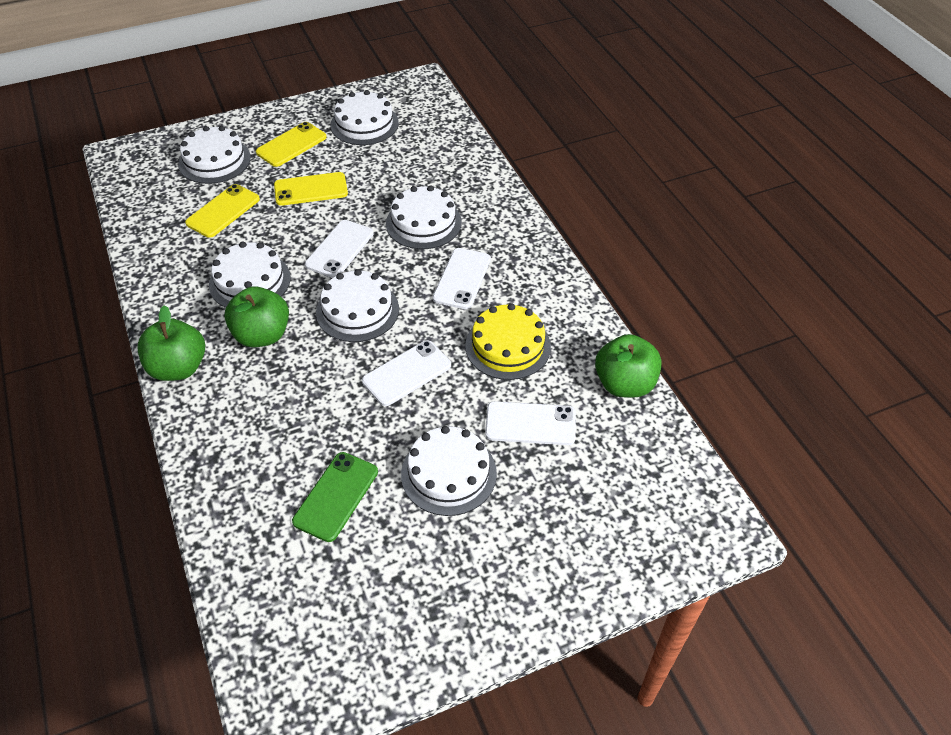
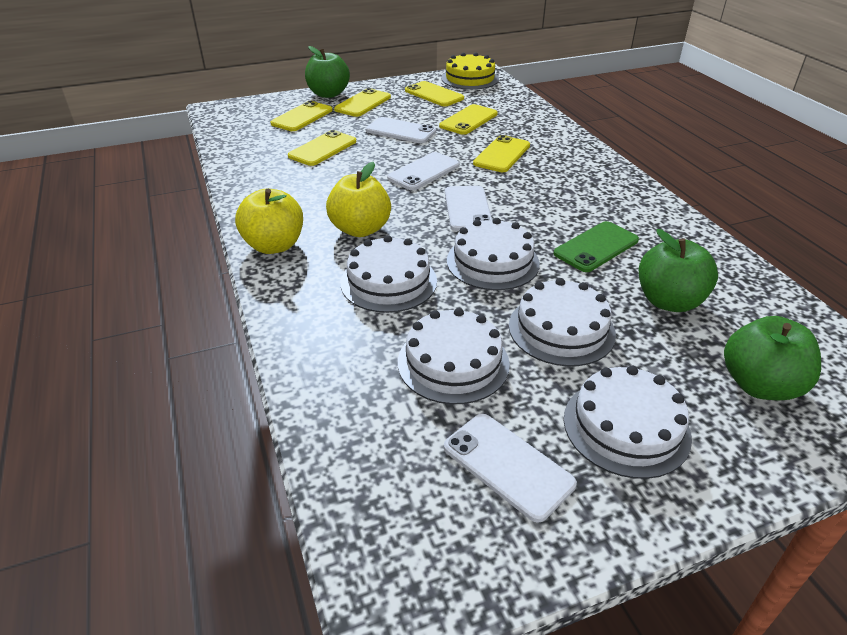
white cake: [178,126,251,184] [209,241,291,308] [316,269,399,342] [331,90,399,145] [386,185,462,249] [401,426,497,516] = 6 -> [341,235,437,313] [398,308,510,404] [447,218,540,290] [509,278,616,366] [564,366,692,479] = 5
yellow apple: none = 0 -> [235,188,303,254] [326,162,391,237] = 2
yellow phone: [185,184,260,238] [256,122,327,167] [274,172,348,206] = 3 -> [270,101,333,131] [288,130,356,166] [334,88,391,117] [405,81,464,106] [439,104,498,135] [473,135,530,172] = 6

